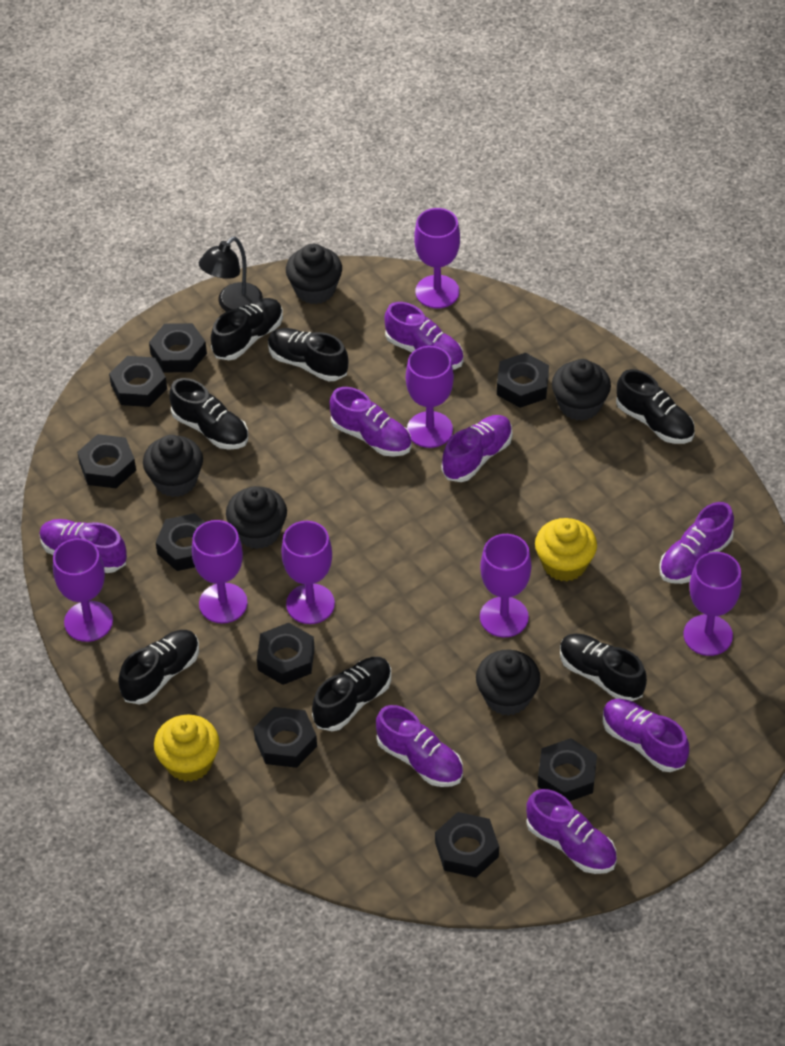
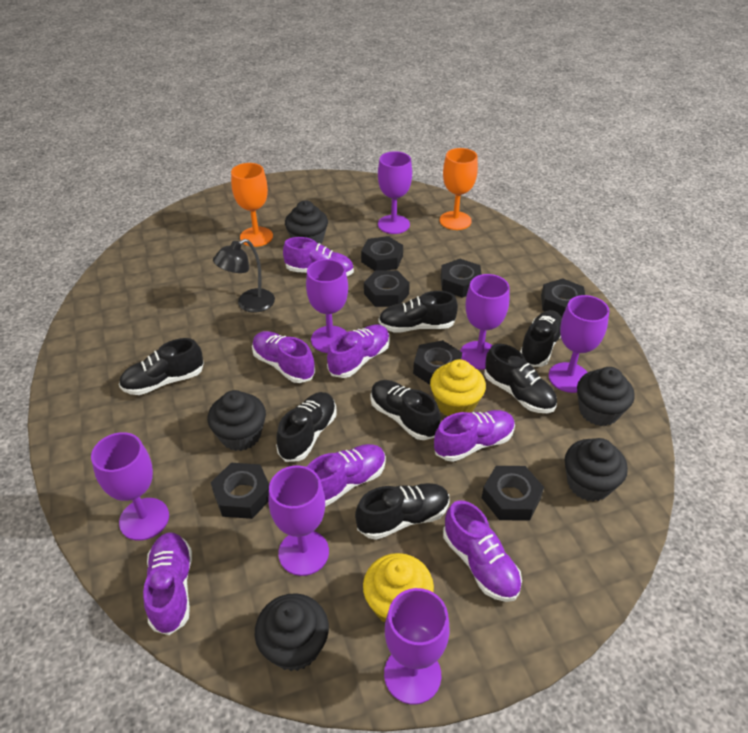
black nut: [77,434,136,488] [109,356,167,407] [149,323,207,372] [156,513,205,571] [254,707,317,768] [257,623,315,685] [435,812,499,878] [497,353,549,408] [537,738,597,801] = 9 -> [211,463,269,519] [361,236,403,271] [364,270,410,307] [413,340,462,385] [441,259,482,298] [482,466,544,521] [541,278,585,317] = 7
orange goblet: none = 0 -> [231,163,273,247] [440,148,478,230] = 2
purple shoe: [39,519,127,573] [330,387,412,457] [376,705,463,787] [385,302,464,370] [442,415,512,482] [526,789,617,874] [603,699,689,772] [659,502,734,584] = 8 -> [143,532,192,635] [252,331,316,383] [283,237,354,276] [307,444,386,507] [327,325,390,378] [434,410,515,462] [443,500,522,602] = 7

